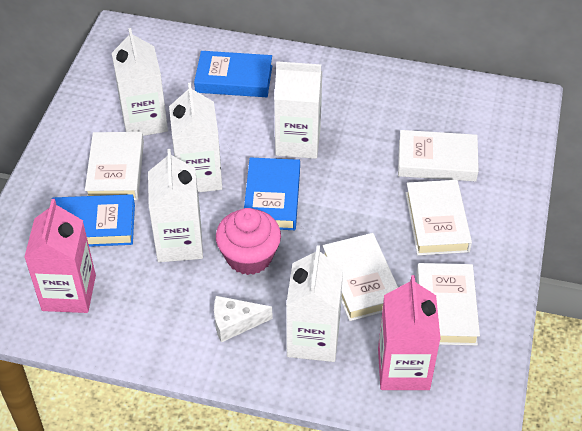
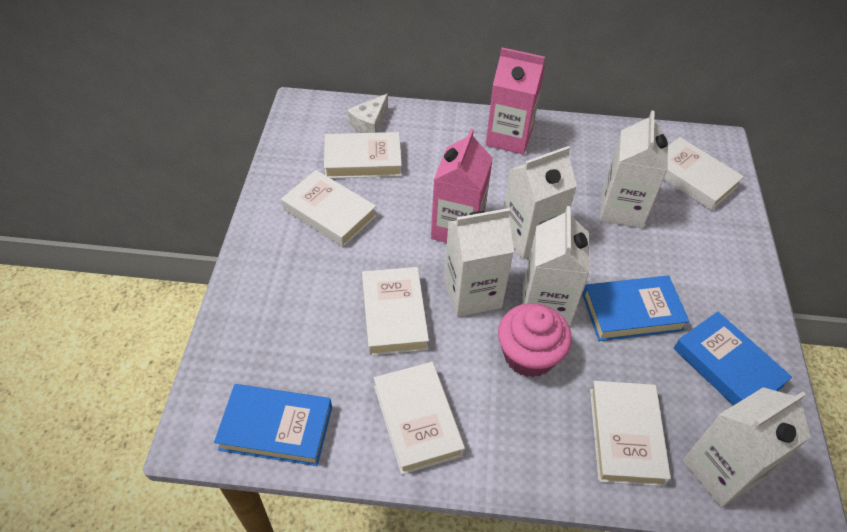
white book: [85,132,144,200] [323,233,398,321] [398,130,479,181] [406,180,472,255] [416,263,480,346] = 5 -> [281,170,377,247] [324,132,402,178] [362,267,429,356] [374,362,465,475] [590,381,671,486] [664,137,744,211] = 6

